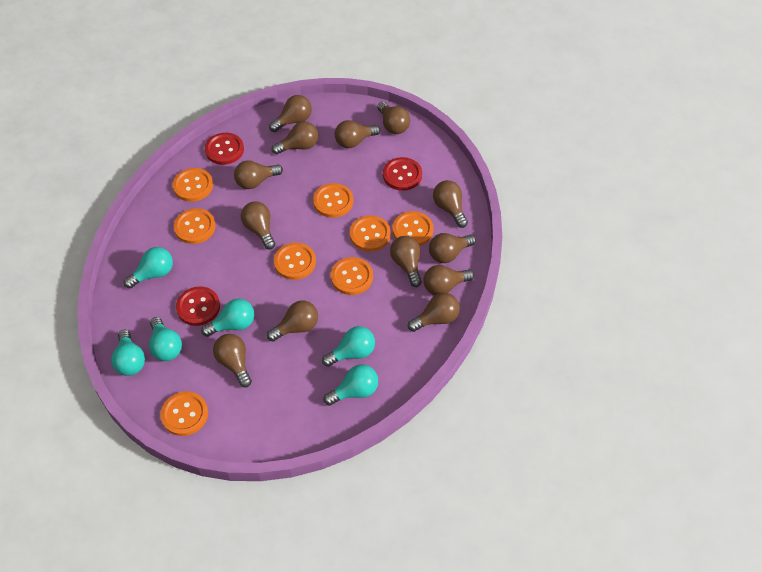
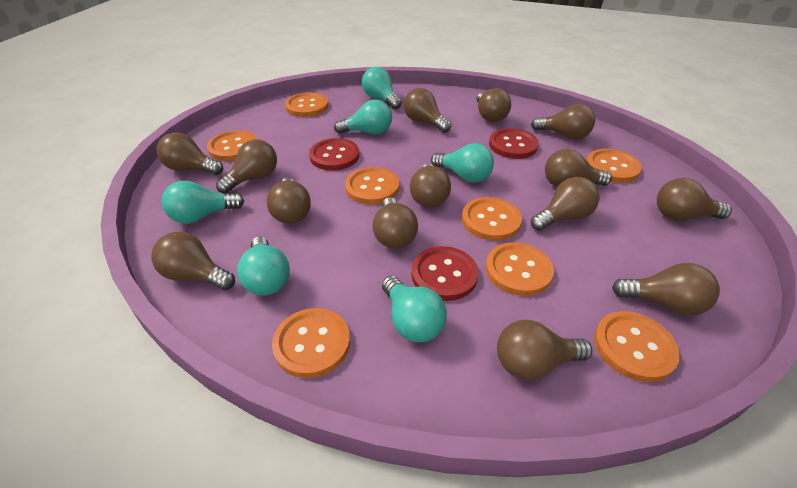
brown light bulb: [213,334,252,387] [234,160,283,189] [241,201,275,250] [267,301,318,342] [269,95,312,132] [272,121,318,155] [335,120,380,148] [377,102,410,134] [390,236,422,287] [408,293,460,332] [423,265,474,295] [429,233,476,263] [433,180,468,228] = 13 -> [151,232,235,290] [157,133,223,175] [216,139,277,194] [267,178,311,224] [372,197,418,249] [404,88,451,133] [410,164,451,208] [477,88,511,122] [497,320,593,380] [531,104,595,140] [531,177,600,231] [545,149,612,187] [612,263,720,316] [657,178,732,221] = 14

